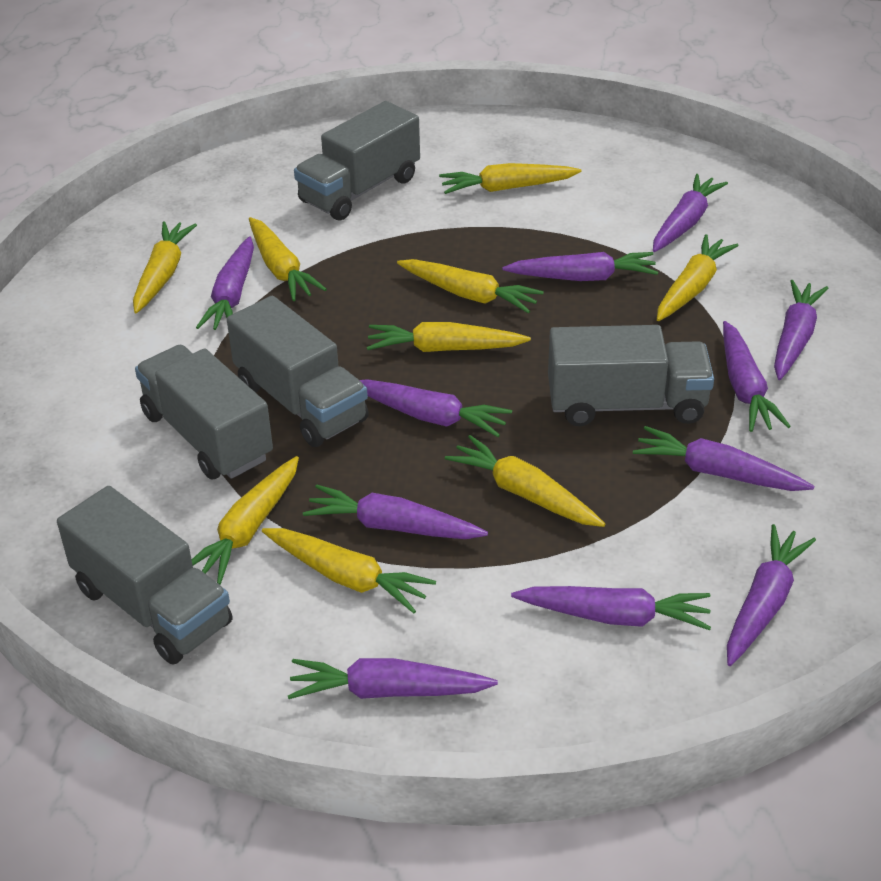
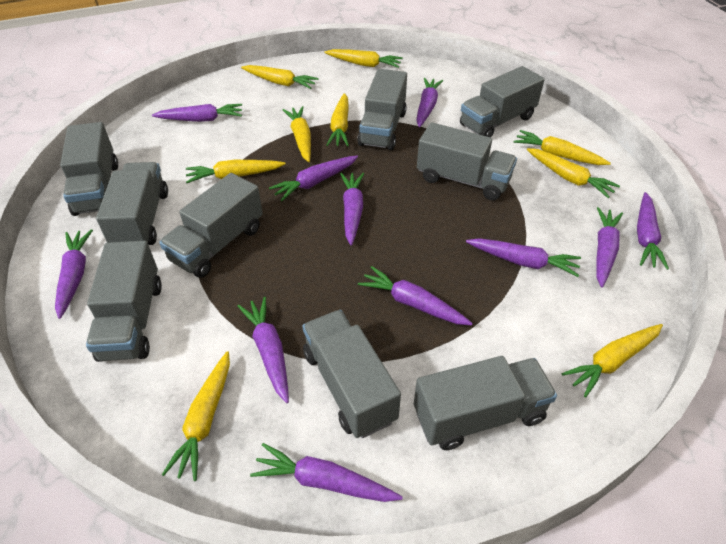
grey truck: [57,486,232,665] [135,345,273,479] [227,296,369,447] [294,101,420,220] [548,325,714,426] = 5 -> [60,122,118,216] [86,241,162,362] [96,162,168,245] [159,173,263,278] [302,310,401,438] [357,69,407,150] [414,356,557,450] [417,122,517,200] [460,66,545,137] = 9

